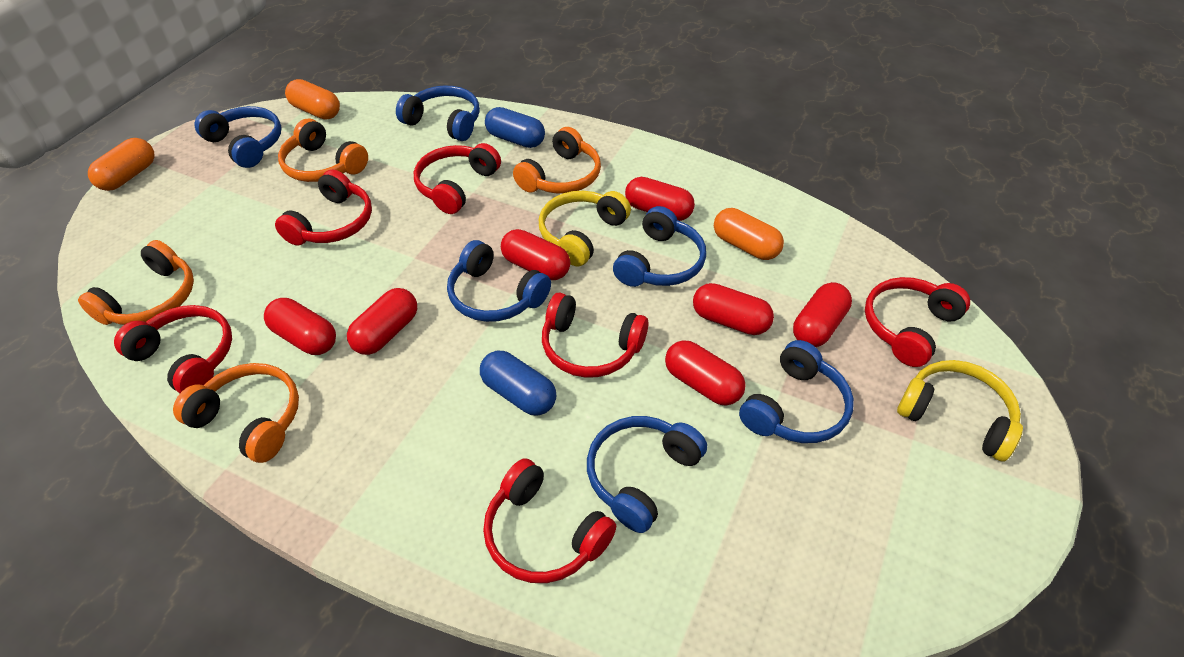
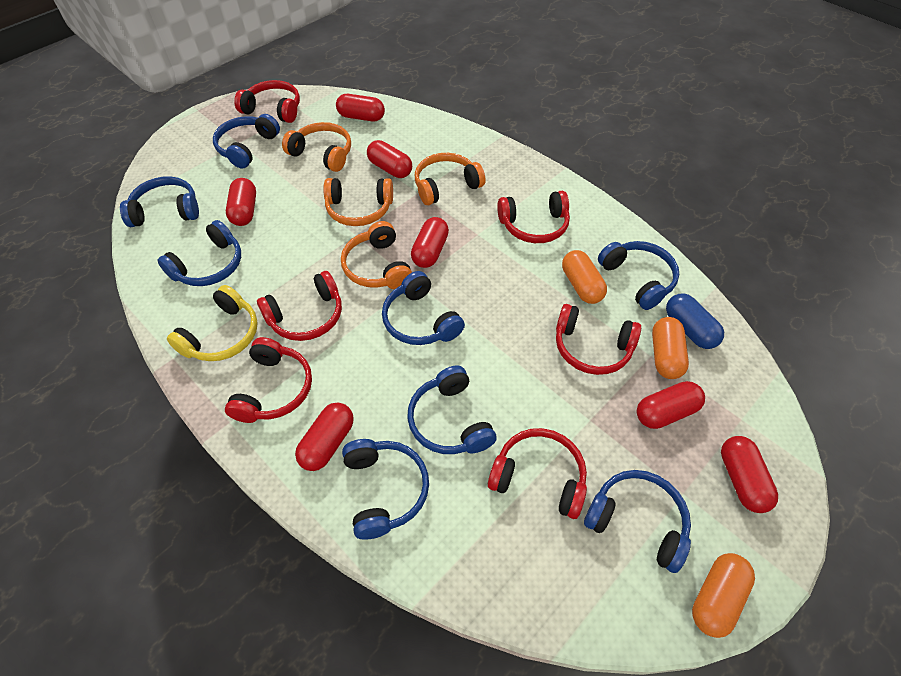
blue capsule: [480,351,556,416] [485,107,545,148] = 2 -> [666,294,724,349] = 1
blue headphones: [195,106,281,168] [396,86,480,141] [447,240,551,322] [587,416,707,533] [613,206,706,287] [739,340,854,443] = 6 -> [120,176,199,227] [157,220,241,286] [213,114,280,169] [342,439,429,540] [382,271,465,345] [407,365,497,454] [584,470,691,573] [598,241,680,310] = 8
yellow headphones: [539,191,631,266] [897,360,1023,462] = 2 -> [167,285,258,361] = 1

